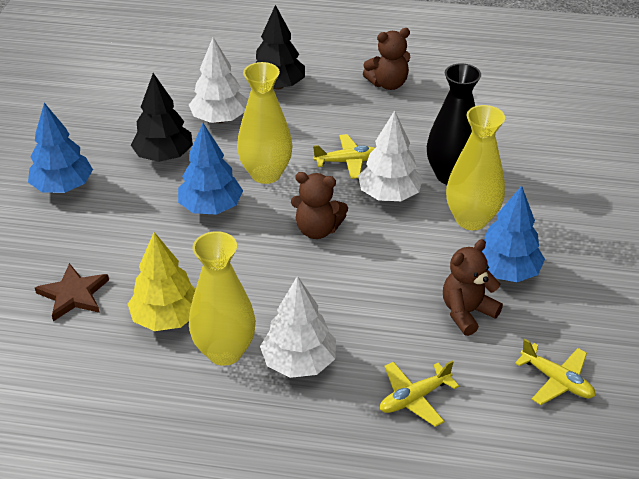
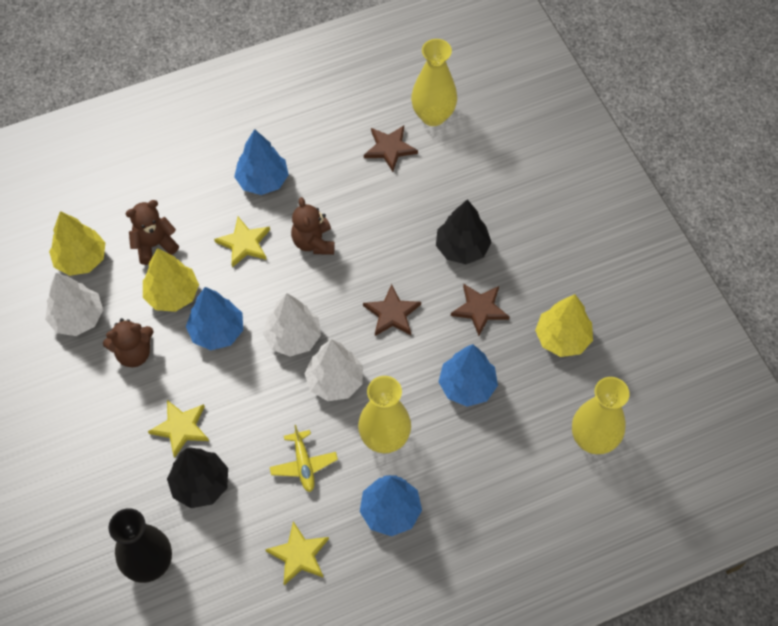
blue tree: [28,103,93,193] [178,123,243,215] [482,186,545,282] = 3 -> [186,287,243,350] [234,129,289,195] [360,475,422,536] [439,344,498,407] = 4
brown star: [35,263,109,321] = 1 -> [363,284,421,336] [364,125,418,172] [451,284,509,336] = 3
yellow plane: [313,134,375,179] [380,360,459,427] [515,339,595,405] = 3 -> [270,425,338,492] = 1
yellow star: none = 0 -> [148,400,209,458] [214,217,270,268] [265,522,329,585] = 3
yellow tree: [128,232,196,331] = 1 -> [49,211,105,276] [143,248,199,312] [535,294,593,357] = 3

